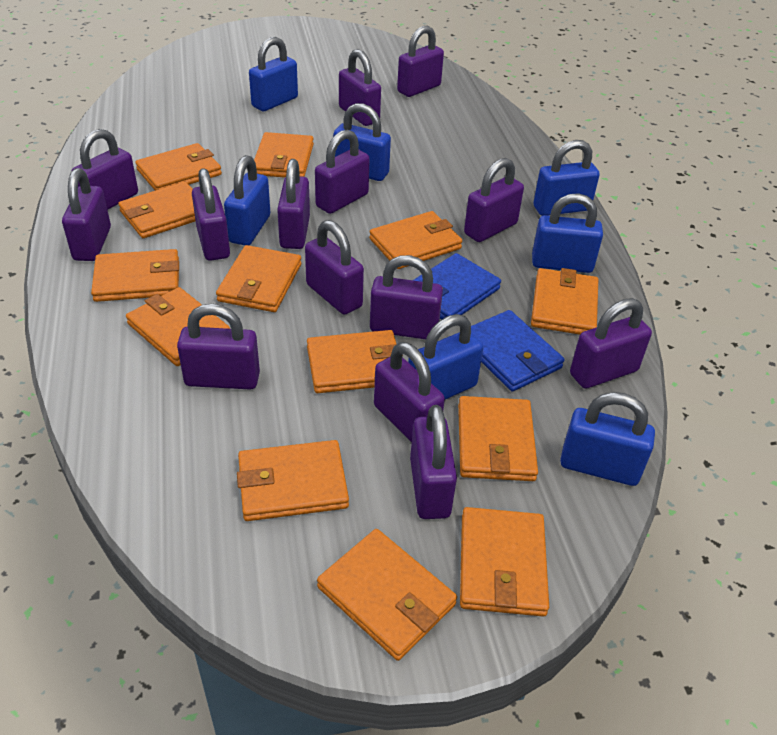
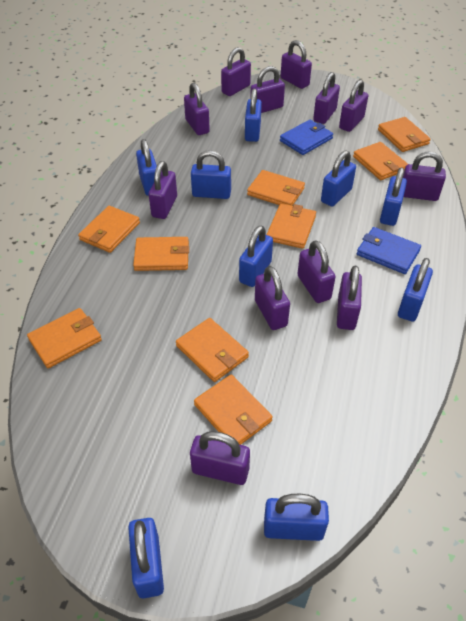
blue padlock: [224,155,270,245] [249,37,298,111] [333,103,391,181] [408,314,483,399] [532,193,603,273] [533,140,600,216] [560,392,655,486] = 7 -> [128,518,164,599] [136,139,157,196] [191,150,231,199] [239,226,273,287] [245,88,262,142] [264,494,329,541] [321,150,356,206] [380,167,407,226] [398,258,433,322] = 9
orange wallet: [91,249,179,302] [118,182,196,238] [126,287,230,366] [135,143,222,191] [216,245,301,312] [237,440,349,521] [254,132,314,178] [307,330,396,393] [317,529,457,661] [369,211,462,269] [458,396,538,481] [460,507,549,617] [531,268,598,335] = 13 -> [27,308,102,368] [78,206,140,253] [133,237,189,271] [176,318,249,382] [194,375,273,445] [247,170,305,206] [267,204,316,249] [353,142,408,180] [378,117,431,152] = 9
purple padlock: [62,168,111,261] [71,129,138,210] [177,304,260,390] [192,168,230,261] [277,159,310,249] [305,220,364,315] [315,130,370,214] [339,49,381,126] [370,255,443,339] [374,342,445,442] [397,26,444,97] [410,405,457,519] [464,158,524,242] [570,298,652,389] = 14 -> [149,161,177,219] [184,83,210,135] [190,431,250,485] [221,47,251,96] [250,66,285,113] [255,266,290,330] [281,40,312,89] [297,240,336,303] [313,72,340,124] [337,265,362,330] [339,80,368,132] [403,151,446,201] = 12

